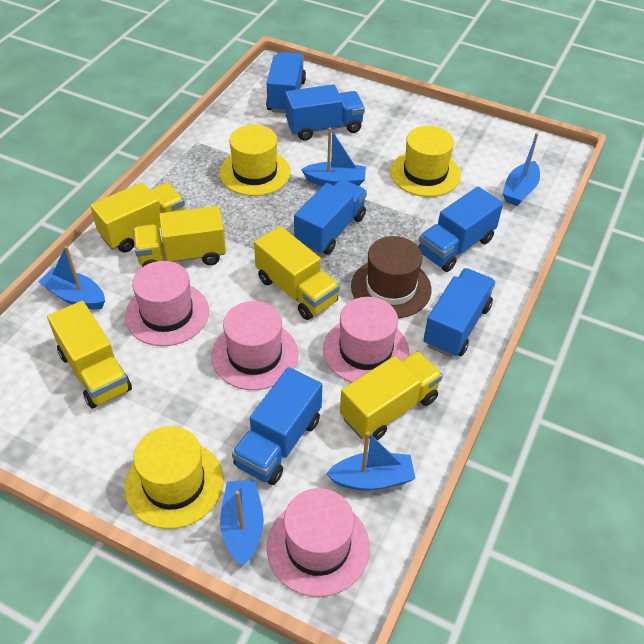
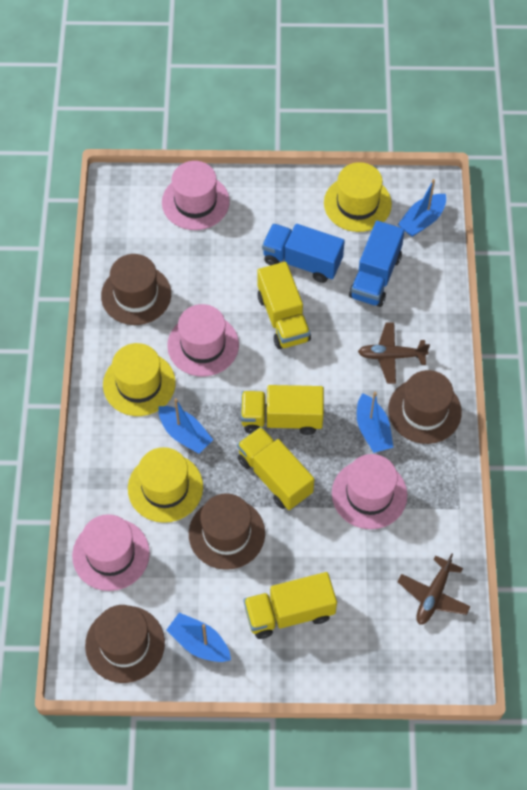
blue boat: [39,246,105,309] [220,480,264,566] [301,128,366,186] [326,431,415,491] [502,133,540,206] = 5 -> [158,398,213,454] [166,613,231,662] [357,392,394,453] [398,179,446,237] = 4
blue truck: [232,367,322,485] [266,52,306,113] [285,84,365,141] [294,179,367,255] [419,187,503,272] [423,268,496,357] = 6 -> [262,224,345,283] [349,221,405,307] = 2
brown hat: [351,236,432,318] = 1 -> [85,605,165,683] [101,254,171,325] [189,493,265,570] [388,370,462,444] = 4
brown plane: none = 0 -> [358,322,430,384] [398,553,471,625] = 2
yellow truck: [47,301,132,409] [90,182,185,253] [133,206,226,267] [254,226,340,320] [340,351,443,440] = 5 -> [237,427,314,510] [241,385,324,435] [244,572,337,639] [258,262,311,349] = 4

